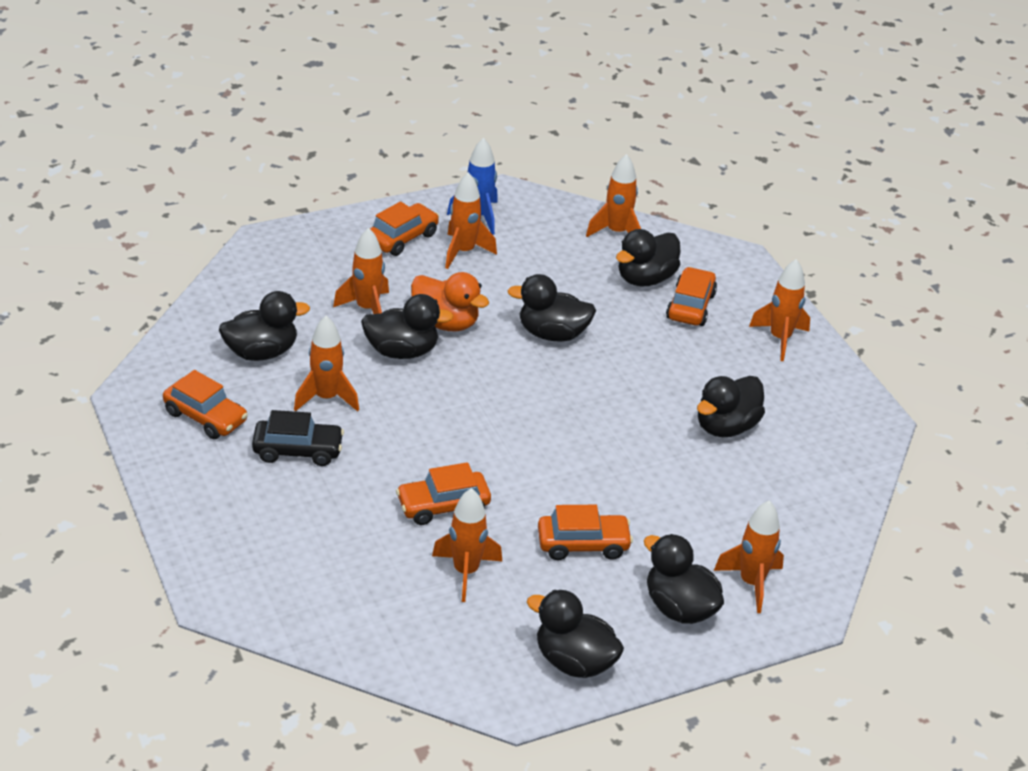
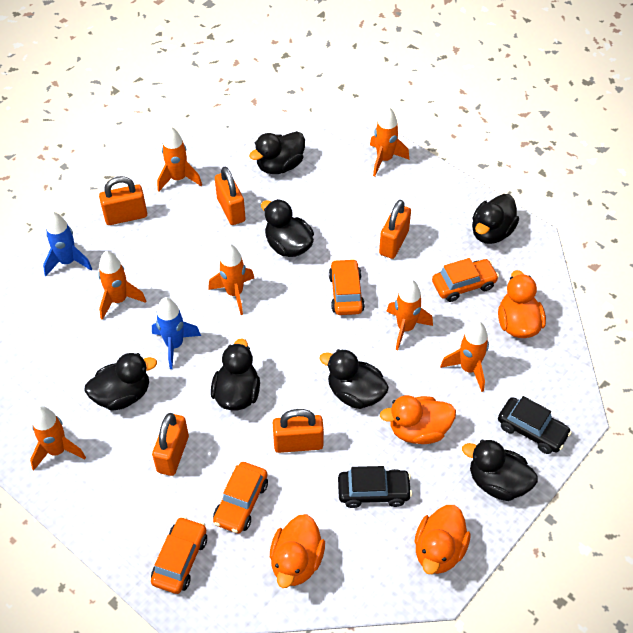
black car: [252,410,344,466] = 1 -> [338,466,412,508] [498,396,572,454] = 2
blue rocket: [447,138,498,235] = 1 -> [43,212,92,276] [152,297,201,369] = 2
orange car: [163,370,248,439] [370,201,439,256] [396,462,491,525] [538,505,633,560] [666,267,717,326] = 5 -> [151,516,207,594] [213,462,268,533] [329,259,365,315] [432,258,499,302] = 4
orange duck: [411,272,489,331] = 1 -> [270,514,325,588] [380,395,456,444] [415,505,471,574] [498,270,546,338] = 4
orange padlock: none = 0 -> [99,176,147,225] [152,413,189,476] [215,167,246,225] [273,409,324,453] [379,200,411,259] = 5

